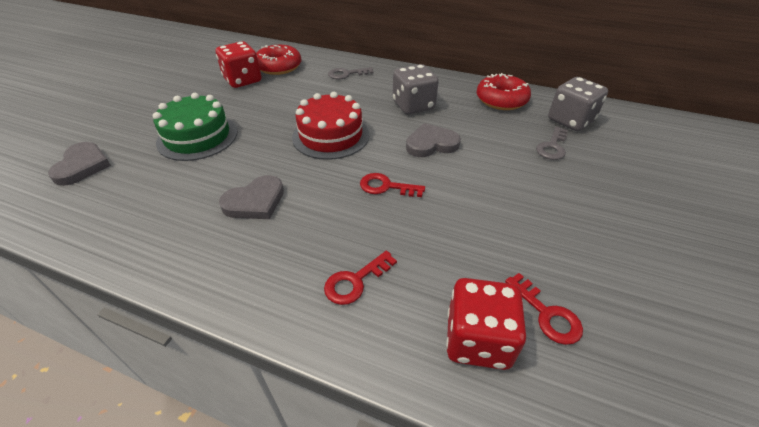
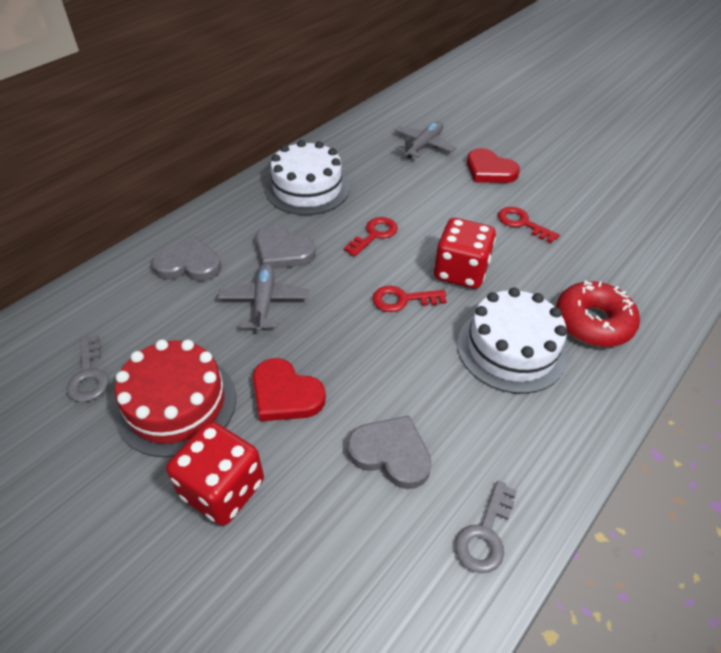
green cake: [153,93,238,161] = 1 -> none = 0
grey dice: [393,64,439,115] [548,77,608,131] = 2 -> none = 0
grey plane: none = 0 -> [218,263,309,332] [394,122,456,158] = 2
red donut: [256,45,301,75] [476,73,531,110] = 2 -> [556,280,640,347] = 1
red heart: none = 0 -> [253,358,326,421] [467,148,520,183] = 2
white cake: none = 0 -> [265,140,350,215] [457,287,567,394] = 2

